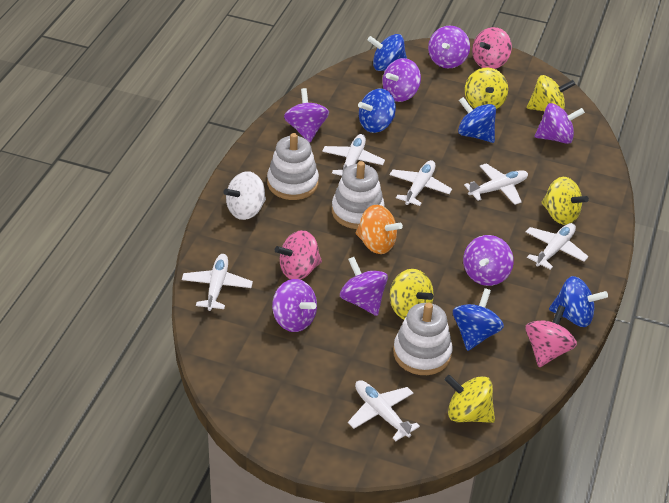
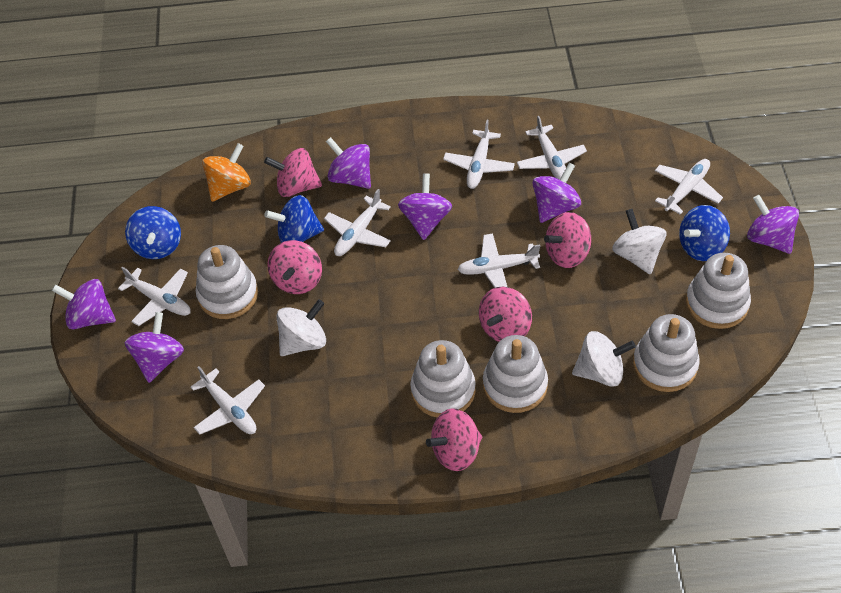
blue spinning top: [358,89,396,133] [368,34,407,71] [453,288,504,351] [458,97,496,143] [549,276,608,327] = 5 -> [125,206,181,259] [264,195,324,243] [679,205,730,261] = 3
pink spinning top: [275,230,322,280] [472,27,512,69] [526,305,577,367] = 3 -> [264,148,322,197] [267,240,322,294] [426,408,482,471] [479,287,532,342] [544,212,591,268] = 5
purple spinning top: [272,279,317,332] [284,88,329,143] [340,257,388,316] [382,58,421,102] [428,26,470,68] [463,235,514,286] [535,103,585,144] = 7 -> [52,279,116,329] [125,312,184,383] [326,137,371,189] [398,173,452,240] [532,163,581,223] [747,195,799,254] = 6
white plane: [182,254,253,311] [322,134,385,176] [348,380,420,441] [390,160,452,206] [464,163,528,205] [526,223,589,270] = 6 -> [118,267,191,326] [190,366,265,435] [324,189,391,256] [443,120,515,189] [457,233,540,288] [517,116,587,180] [655,159,723,215] = 7
white spinning top: [224,171,266,220] = 1 -> [277,299,326,356] [572,331,636,387] [612,209,667,275] = 3
white stacking toy: [267,133,319,200] [332,161,385,229] [393,303,453,375] = 3 -> [196,245,258,319] [410,340,476,417] [483,335,548,413] [633,314,700,392] [686,253,751,329] = 5
yellow spinning top: [390,269,434,319] [444,375,495,423] [465,68,508,109] [527,75,575,111] [541,177,589,225] = 5 -> none = 0

